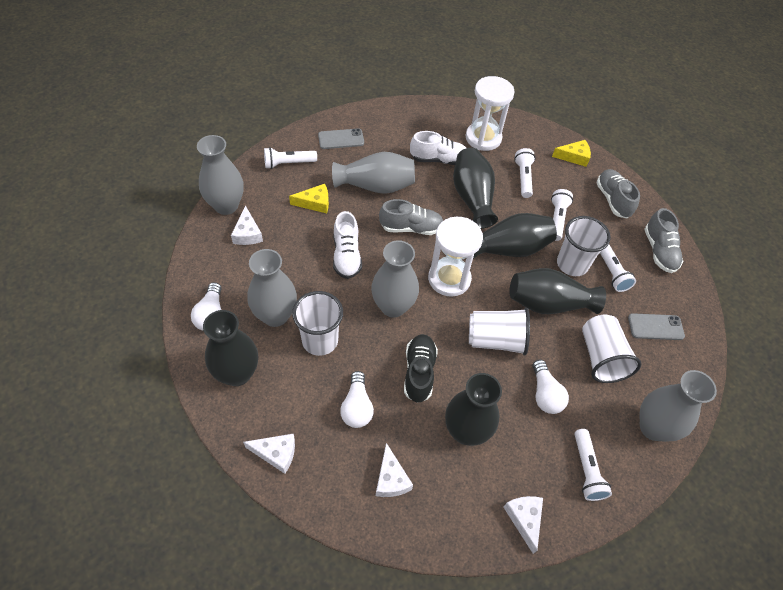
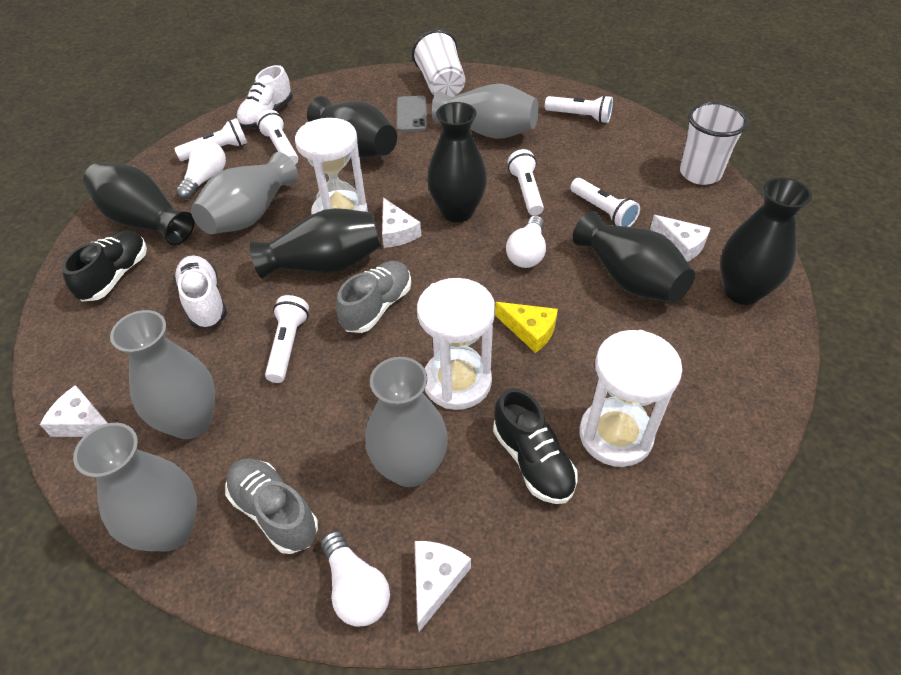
black shoe: [404,334,438,403] = 1 -> [62,230,147,302] [493,388,578,504] = 2
black vase: [203,310,258,386] [445,373,502,446] [453,148,498,229] [473,213,557,259] [509,268,606,314] = 5 -> [83,162,194,245] [250,208,381,279] [307,96,397,158] [427,102,487,223] [573,211,695,302] [721,178,812,305] = 6
grey phone: [318,128,364,149] [628,313,685,340] = 2 -> [397,96,427,132] = 1
grey shoe: [379,199,443,235] [596,169,640,218] [644,208,683,273] = 3 -> [225,458,318,554] [336,261,411,333] = 2
white cup: [292,291,343,356] [469,308,530,356] [557,216,611,276] [582,315,641,383] = 4 -> [412,29,465,97] [680,101,748,185] = 2
white flashlight: [264,147,317,169] [514,148,535,198] [551,189,573,241] [574,429,612,501] [600,245,636,292] = 5 -> [174,118,247,161] [256,110,298,165] [265,295,309,383] [508,149,544,216] [545,95,613,123] [570,178,640,227] = 6
white hourglass: [428,217,483,297] [465,76,515,151] = 2 -> [295,118,368,215] [417,278,495,410] [579,330,682,467] = 3
yellow cheese: [289,184,329,213] [552,140,591,167] = 2 -> [495,302,558,353] = 1

